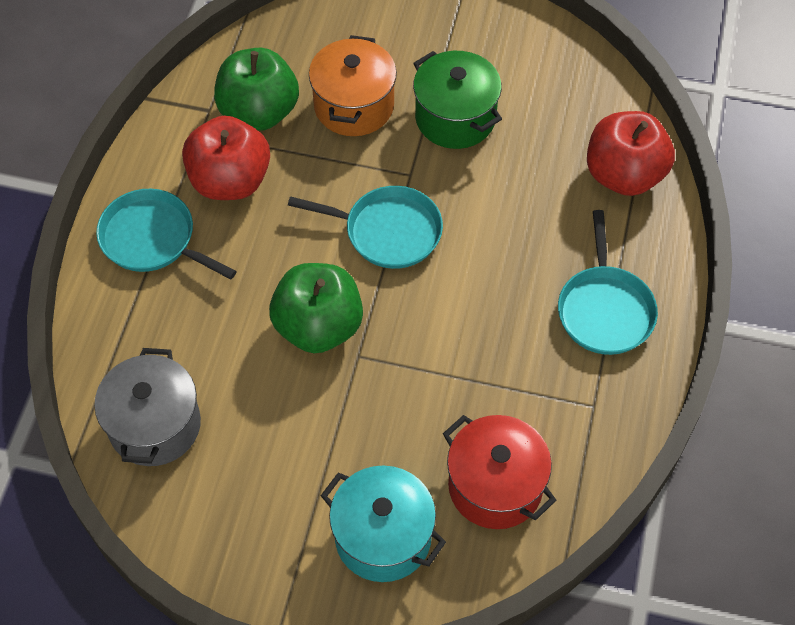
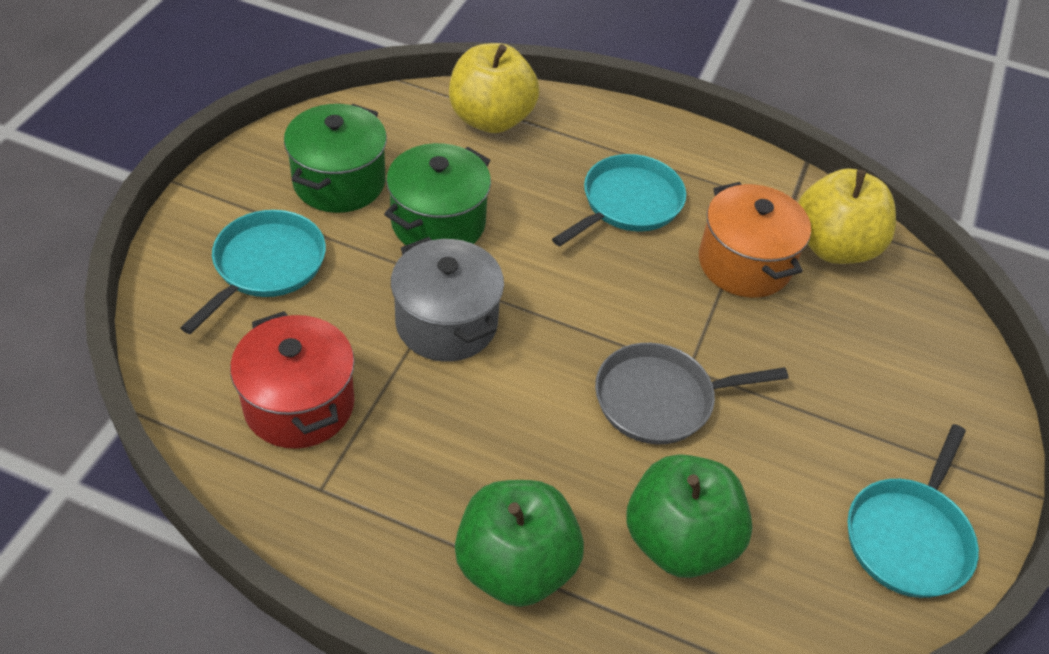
green pot: [413,51,502,149] = 1 -> [284,104,387,213] [384,143,491,245] = 2
grey pan: none = 0 -> [595,343,788,444] = 1
red apple: [182,116,270,200] [587,111,675,196] = 2 -> none = 0
turquoise pot: [321,465,446,582] = 1 -> none = 0
yellow apple: none = 0 -> [449,43,539,133] [798,169,896,264] = 2

